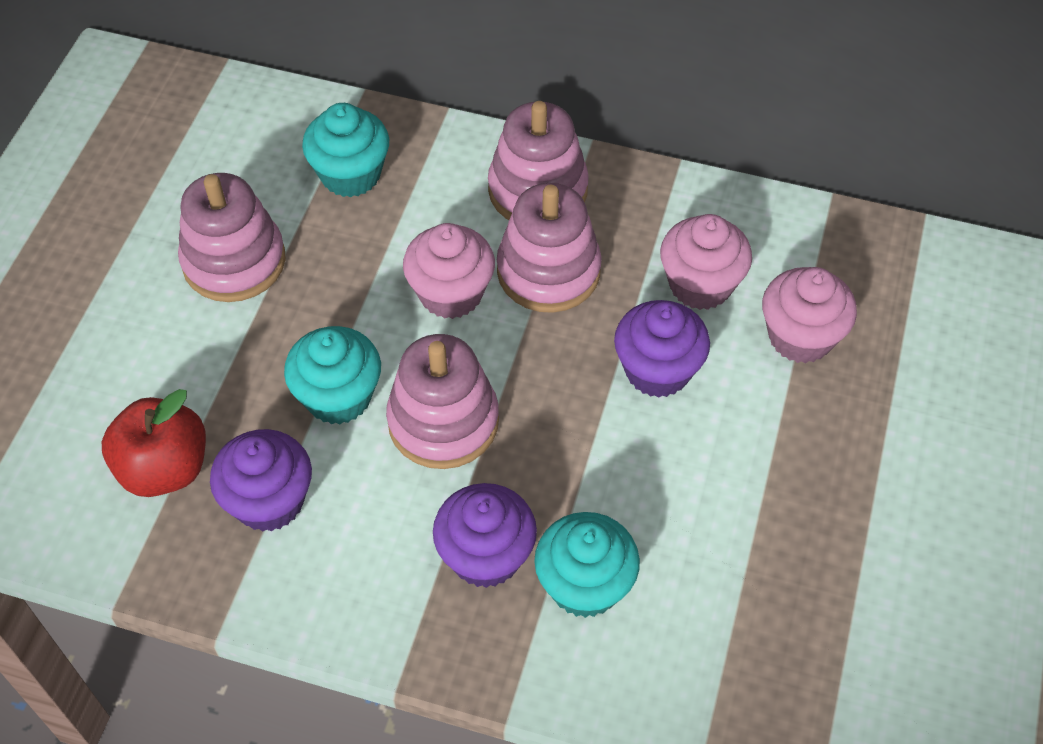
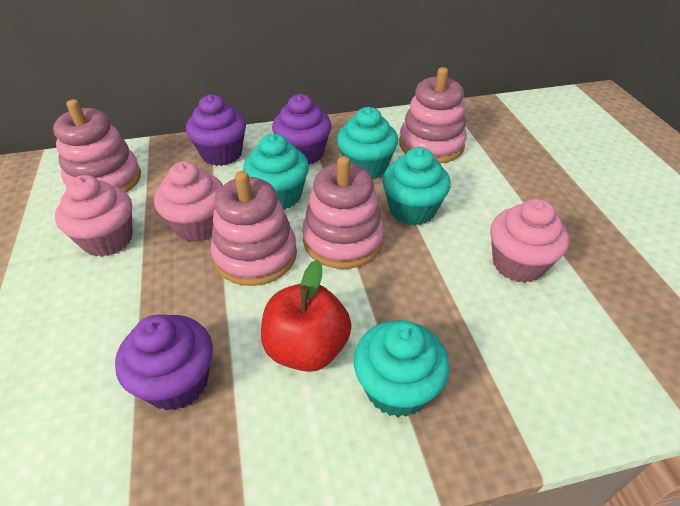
turquoise cupcake: [284,326,381,425] [302,103,389,197] [534,512,640,618] = 3 -> [243,134,309,210] [337,107,398,179] [353,320,449,417] [382,147,451,226] = 4

